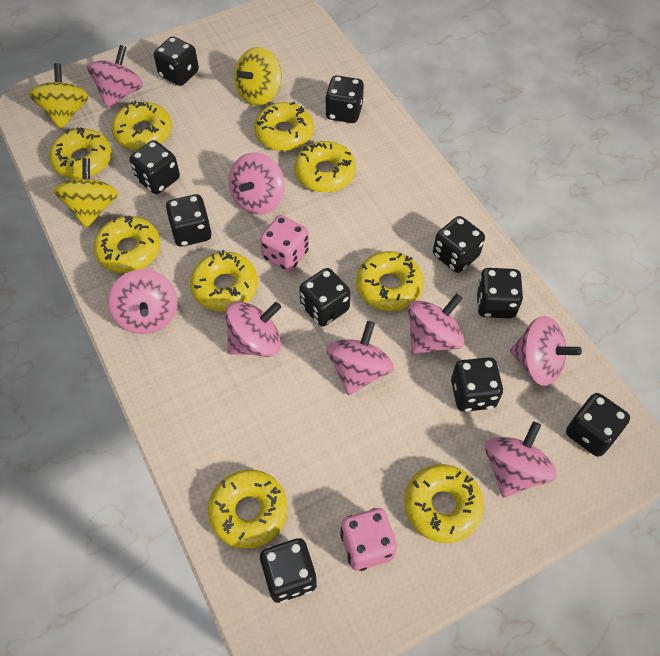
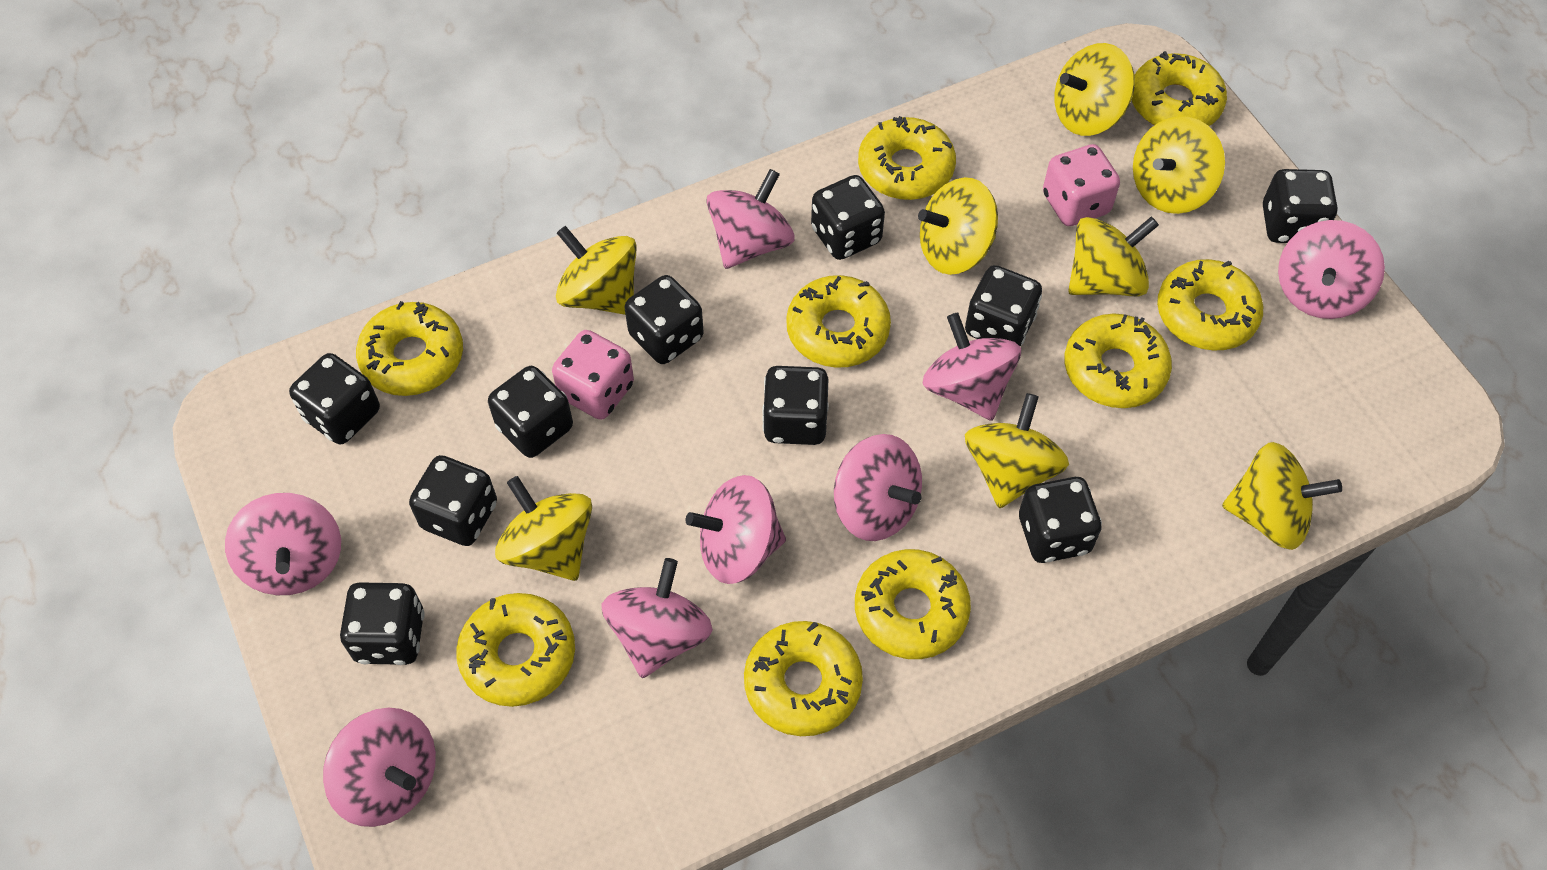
yellow spinning top: [29,63,89,129] [53,158,118,228] [234,47,281,106] = 3 -> [495,476,592,581] [556,226,637,315] [918,177,998,275] [965,393,1069,508] [1054,43,1135,136] [1068,217,1159,296] [1133,116,1225,214] [1222,442,1342,550] = 8

